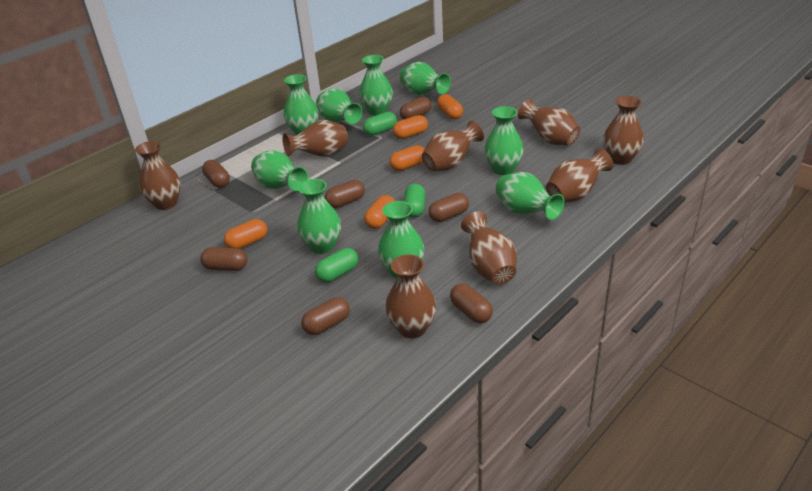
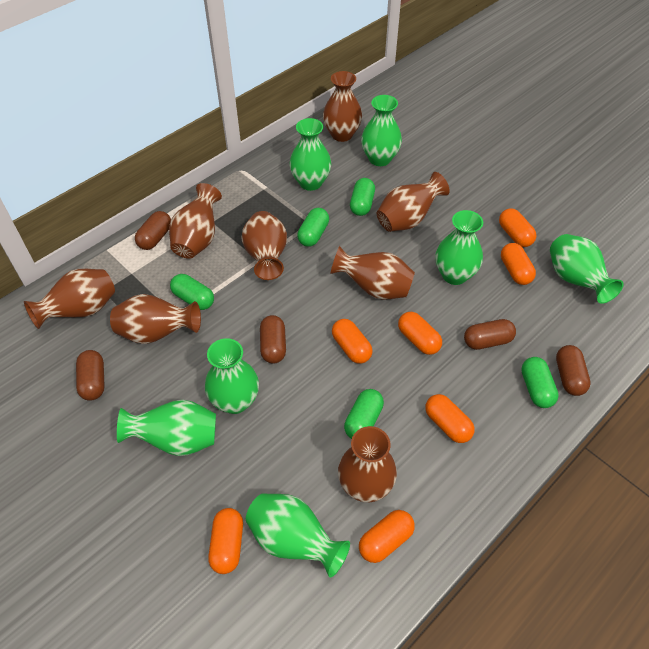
brown capsule: [200,247,248,271] [202,160,230,188] [301,297,350,335] [325,180,365,208] [400,97,431,119] [428,193,469,222] [450,284,493,323] = 7 -> [76,350,105,401] [135,211,171,250] [260,315,286,364] [464,319,516,350] [556,345,591,396] = 5
green capsule: [315,248,358,283] [363,112,397,136] [404,184,425,218] = 3 -> [170,274,214,310] [297,208,329,247] [344,389,384,439] [350,178,375,216] [521,357,559,408] = 5
green vase: [251,150,308,191] [284,74,319,135] [297,179,341,254] [316,88,363,124] [359,55,393,116] [378,201,424,279] [400,62,451,95] [484,106,524,175] [496,172,565,220] = 9 -> [117,400,216,456] [205,338,259,414] [246,493,350,577] [289,118,331,191] [361,95,402,166] [435,210,483,285] [550,234,624,304] = 7
orange capsule: [224,219,267,249] [364,195,395,229] [389,145,425,171] [393,115,428,139] [437,94,463,119] = 5 -> [208,508,243,574] [332,319,373,364] [359,510,415,563] [398,312,442,355] [425,394,475,443] [499,208,537,247] [501,243,536,285] = 7

